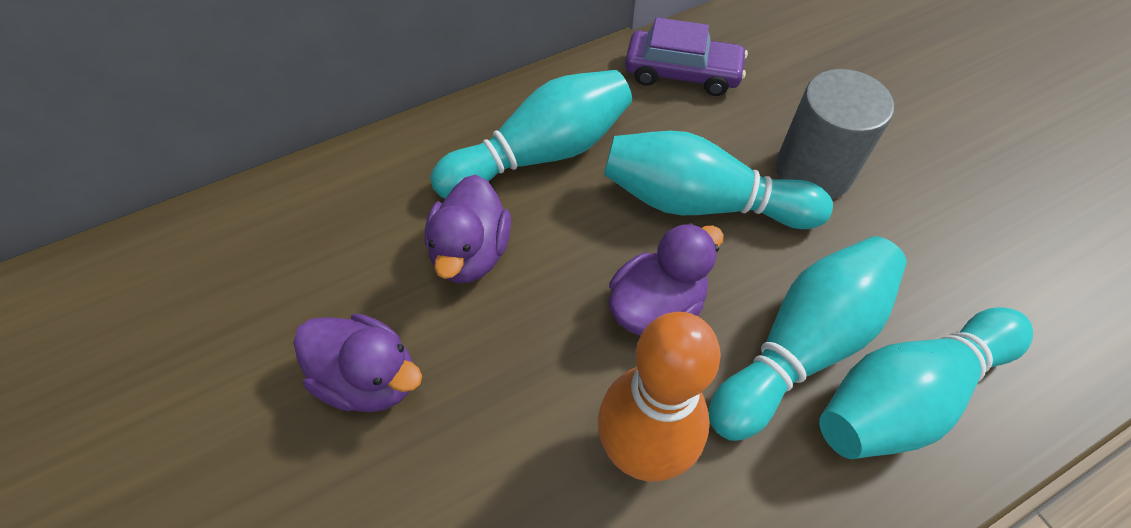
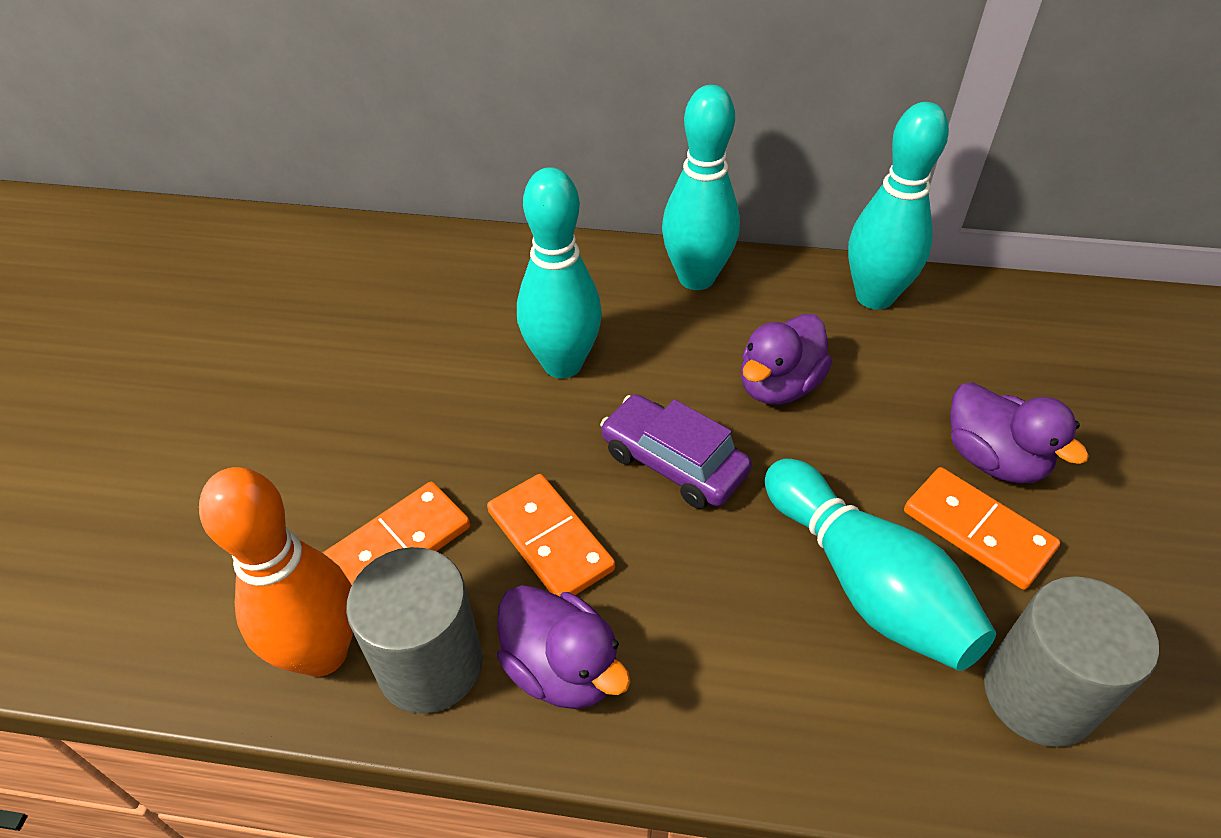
grey cylinder: [776,69,894,199] = 1 -> [346,547,483,714] [984,576,1159,747] = 2
orange domino: none = 0 -> [323,482,470,585] [487,474,615,597] [904,467,1060,590] = 3

